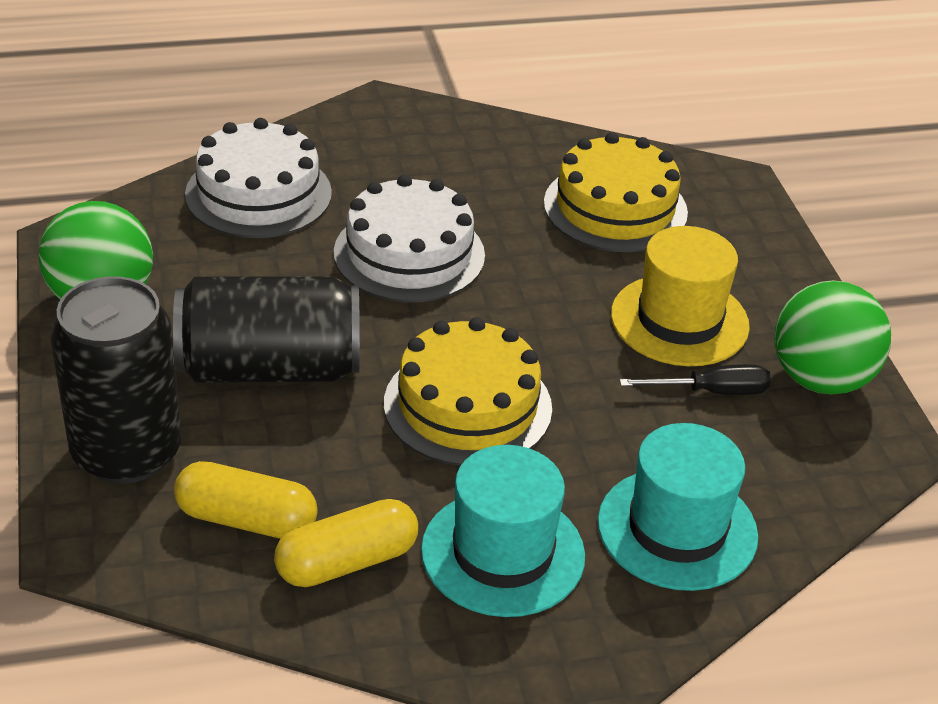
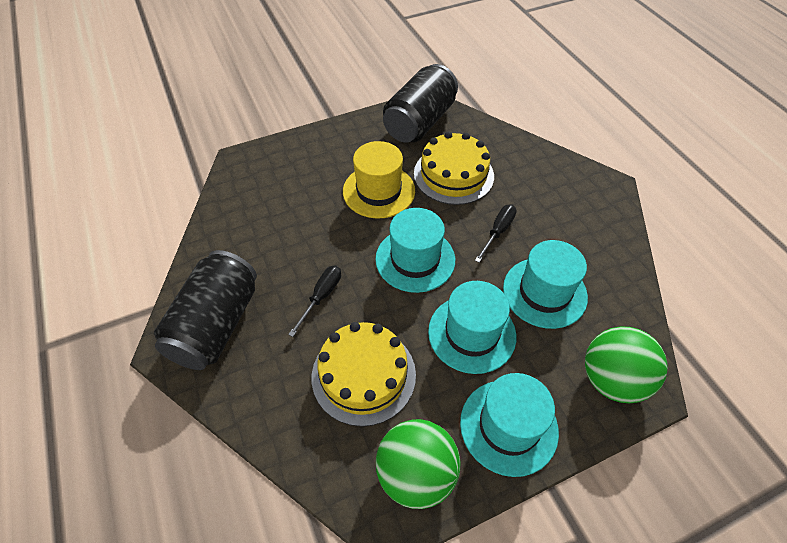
black screwdriver: [620,364,771,395] = 1 -> [288,266,341,337] [475,205,517,262] = 2
turquoise hat: [421,445,585,617] [598,423,758,591] = 2 -> [375,208,455,293] [428,281,516,374] [460,373,559,477] [503,240,588,329] = 4
white cake: [185,118,332,238] [334,175,485,302] = 2 -> none = 0
yellow capsule: [174,461,318,539] [274,499,418,587] = 2 -> none = 0

